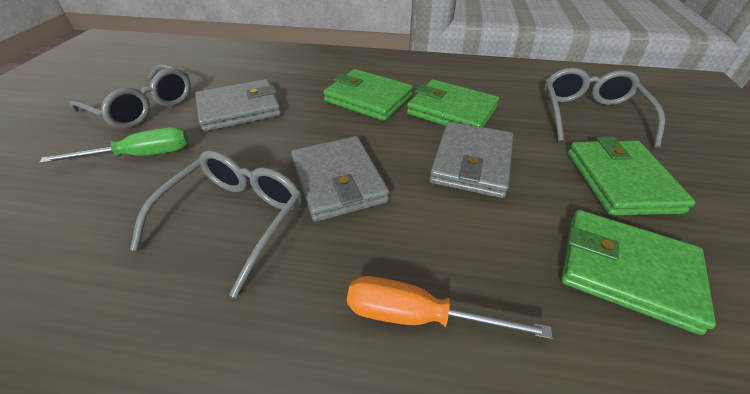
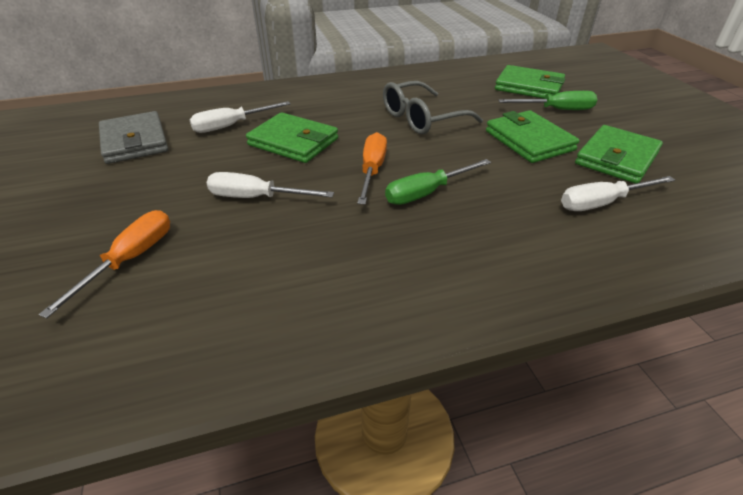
green screwdriver: [39,127,189,163] = 1 -> [385,159,491,205] [498,91,597,110] = 2
grey glasses: [69,64,191,129] [130,150,302,298] [544,68,665,148] = 3 -> [383,81,483,134] = 1
grey wallet: [195,79,281,132] [291,136,389,222] [429,122,513,198] = 3 -> [99,111,168,164] = 1
orange screwdriver: [347,276,553,339] = 1 -> [39,210,170,319] [357,132,387,205] = 2
white screwdriver: none = 0 -> [190,101,291,133] [207,172,334,198] [561,176,675,211] = 3

